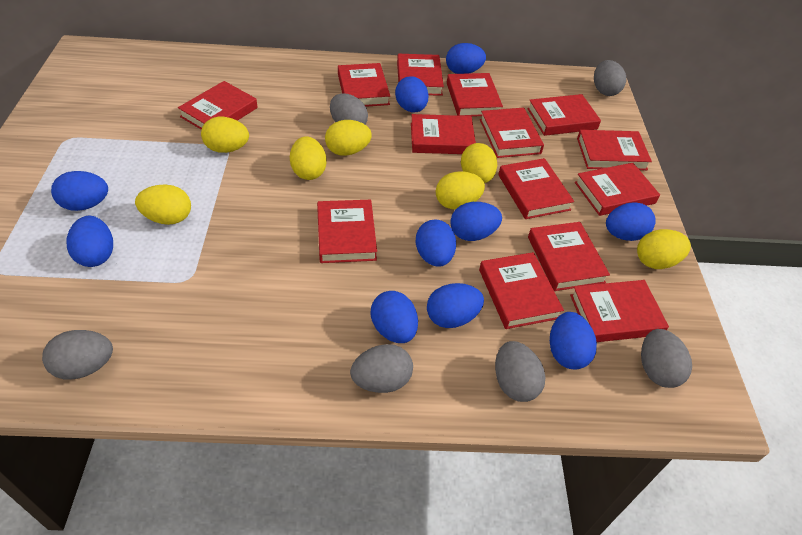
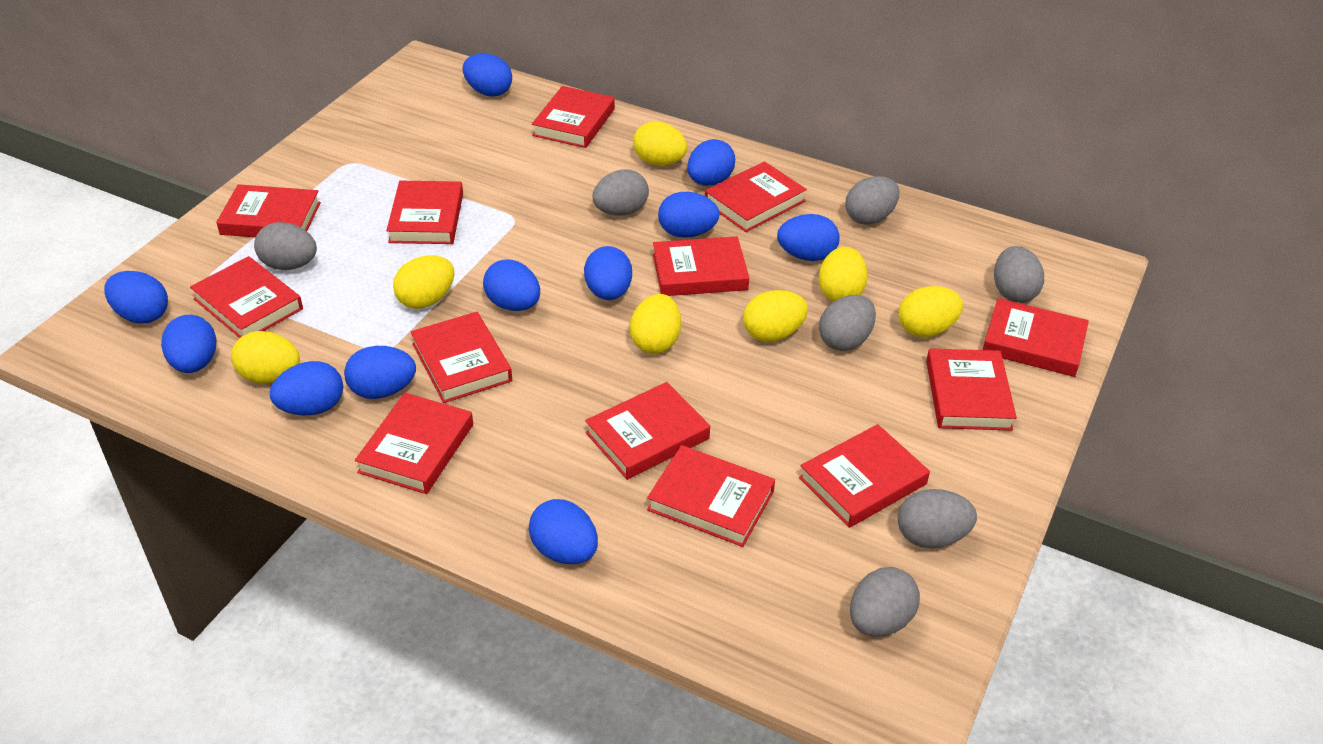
blue egg: [51,171,108,211] [67,216,113,267] [371,291,418,343] [395,76,429,112] [415,219,456,267] [427,283,484,328] [446,43,486,74] [450,202,502,241] [550,312,597,370] [606,202,656,241] = 10 -> [104,271,168,324] [161,315,217,373] [270,361,343,416] [344,346,416,399] [462,54,512,97] [483,259,540,311] [529,499,598,564] [584,246,632,300] [658,192,720,238] [687,139,735,186] [777,214,840,261] = 11
grey egg: [42,330,113,379] [330,93,368,125] [350,344,413,393] [495,341,545,402] [594,60,626,96] [641,329,692,388] = 6 -> [254,222,317,270] [593,169,649,216] [819,295,876,351] [845,176,900,225] [850,567,920,637] [898,489,977,548] [994,246,1044,303] = 7
red book: [178,81,258,130] [317,200,377,263] [338,63,390,107] [397,54,444,96] [411,114,476,154] [447,73,503,117] [479,252,564,329] [480,108,544,158] [498,158,574,219] [527,94,601,136] [528,222,610,291] [570,280,669,342] [575,163,660,216] [577,130,652,170] = 14 -> [190,256,303,338] [216,184,321,237] [355,393,473,494] [386,181,463,244] [410,312,512,403] [532,86,615,148] [585,382,710,480] [647,445,775,547] [653,236,749,296] [705,161,807,232] [799,424,930,528] [926,349,1017,431] [983,298,1089,377] = 13

